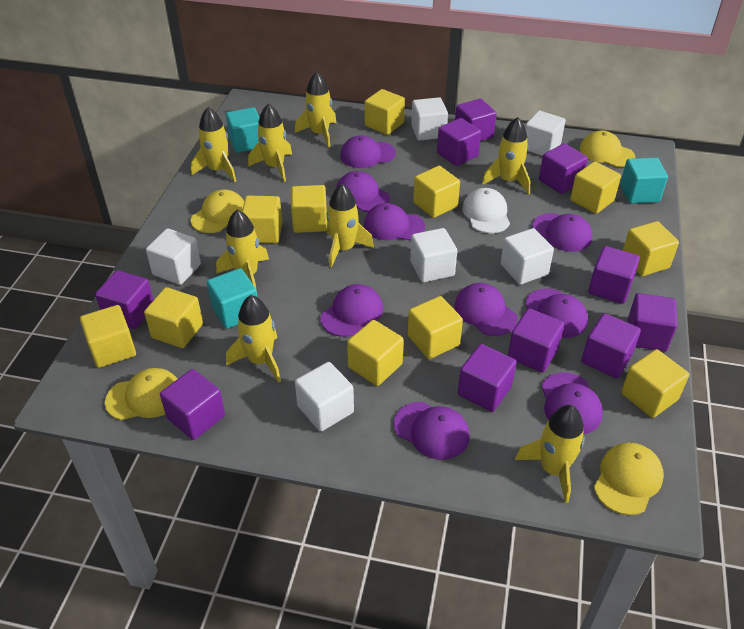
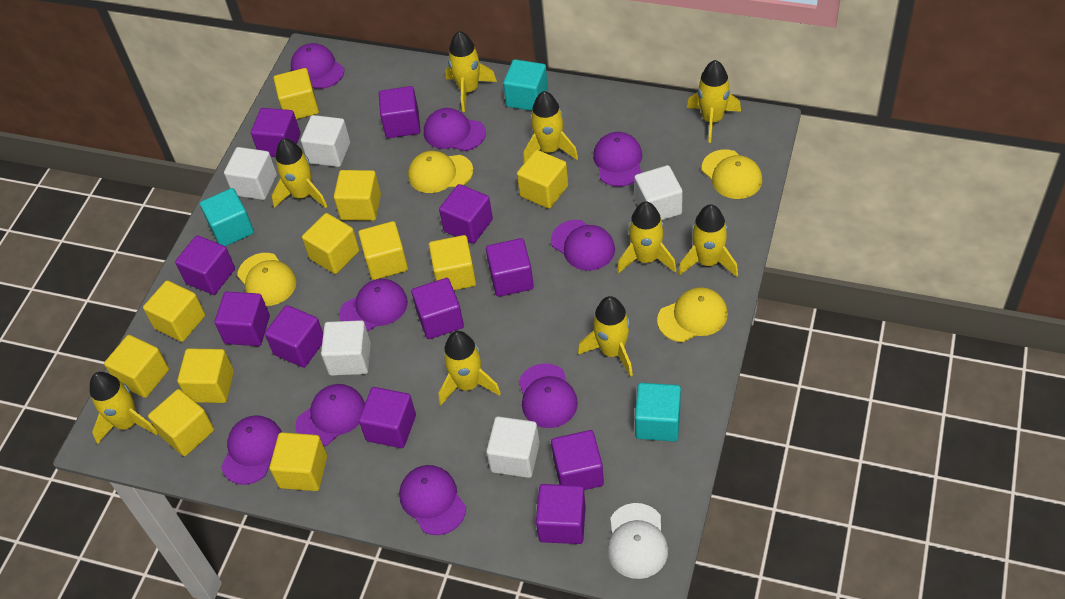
purple cube: [95,270,154,329] [160,369,225,440] [437,118,481,166] [455,99,497,141] [458,344,517,412] [508,308,564,373] [539,143,588,194] [581,313,641,378] [588,246,640,304] [628,293,677,351] = 10 -> [175,235,235,295] [214,292,270,346] [251,108,300,157] [265,305,323,368] [359,387,416,448] [379,86,420,138] [411,278,464,339] [439,184,493,244] [486,238,534,297] [536,484,586,544] [551,430,604,490] = 11
white cube: [146,228,201,285] [295,362,354,432] [410,228,457,283] [411,97,448,141] [501,228,554,285] [525,110,566,156] = 6 -> [224,147,277,200] [301,115,350,167] [321,320,371,376] [486,416,540,478] [634,165,683,220] = 5
yellow rocket: [191,107,236,182] [216,210,269,290] [226,295,281,383] [248,103,292,182] [295,72,337,148] [326,184,374,268] [482,117,530,194] [515,405,585,503] = 8 -> [90,372,158,444] [272,138,327,208] [439,331,501,405] [445,31,497,112] [523,91,578,163] [578,296,633,377] [617,201,677,273] [678,204,738,277] [687,60,741,143] = 9

